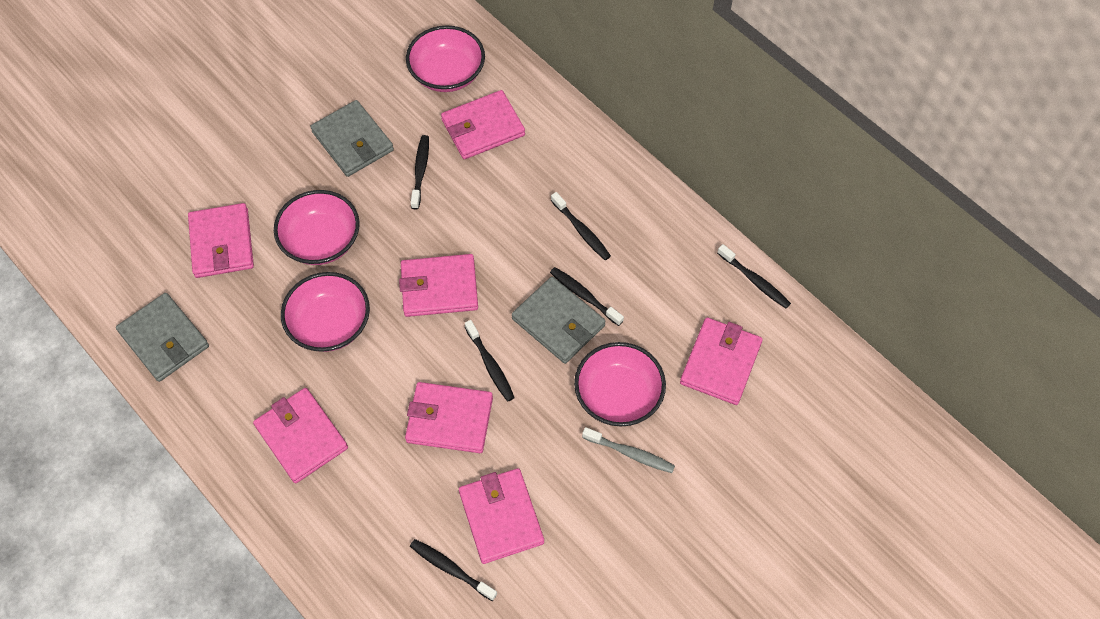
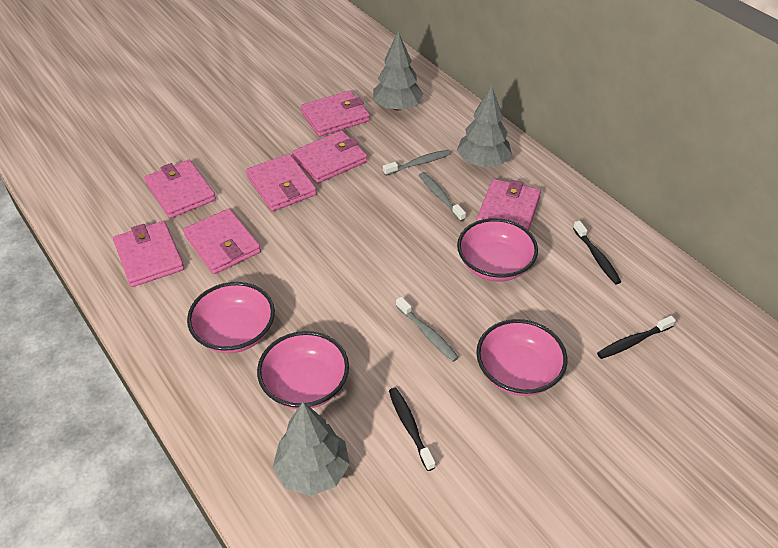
black toothbrush: [410,539,497,601] [411,135,429,209] [465,320,515,402] [550,267,624,326] [551,192,611,260] [717,244,791,308] = 6 -> [389,388,436,471] [573,221,621,285] [597,316,676,359] = 3
grey toothbrush: [582,427,675,473] = 1 -> [383,150,451,176] [396,297,459,362] [419,172,466,222] = 3
grey tree: none = 0 -> [273,402,350,496] [373,32,423,111] [457,86,512,168] = 3
grey wallet: [116,293,209,382] [311,100,394,177] [512,276,606,364] = 3 -> none = 0

